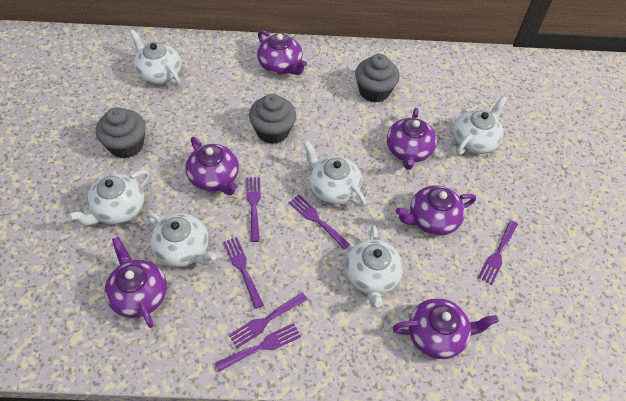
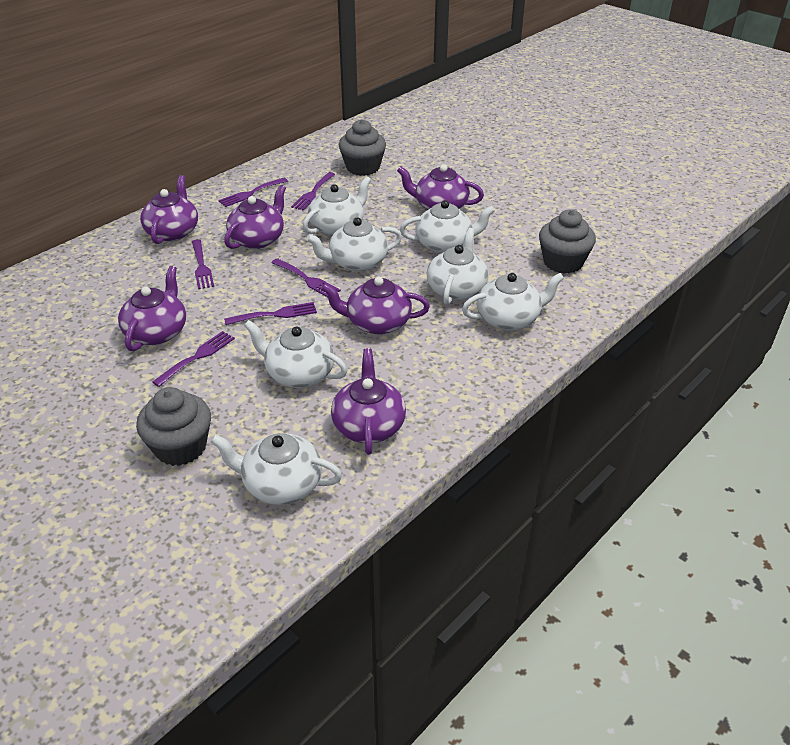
white teapot: [68,170,150,225] [130,29,181,85] [146,212,217,267] [303,141,366,207] [345,225,403,307] [453,96,507,155] = 6 -> [211,433,342,505] [244,320,348,388] [303,176,371,236] [306,217,402,272] [400,200,495,253] [427,228,489,305] [462,273,564,330] = 7

